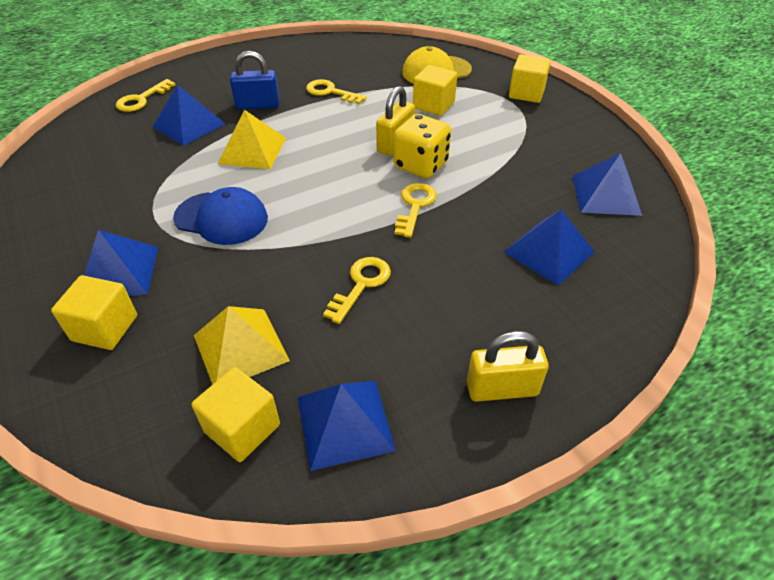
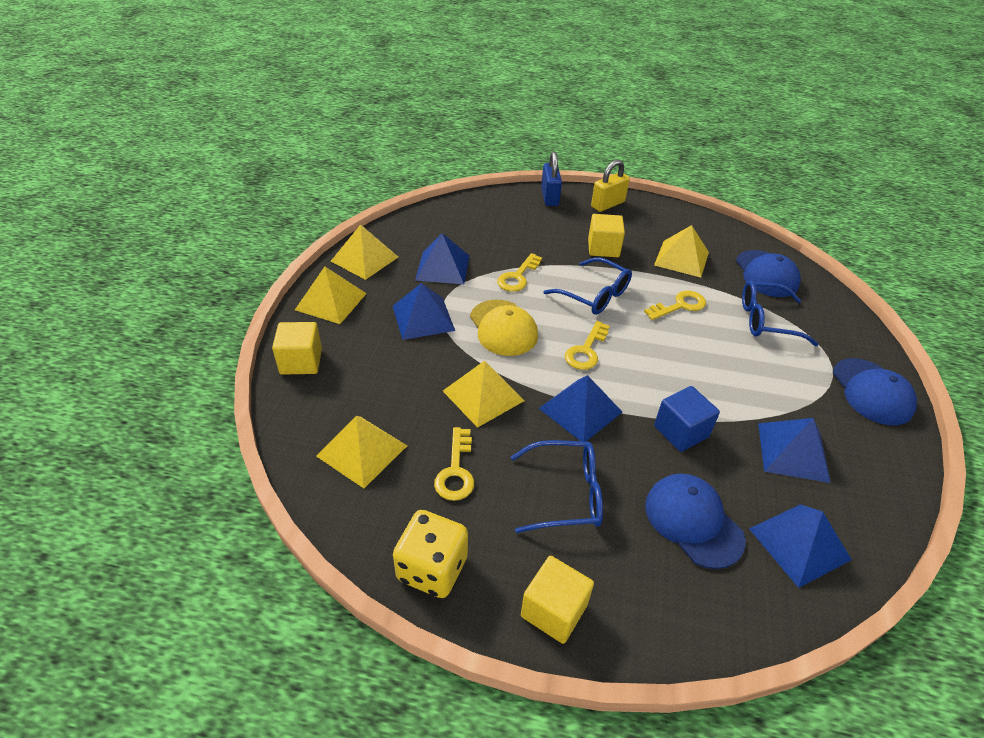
blue cap: [173,187,268,245] = 1 -> [645,474,746,569] [736,250,801,297] [833,358,917,425] = 3
blue cube: none = 0 -> [654,386,720,452] = 1
blue glasses: none = 0 -> [511,440,603,533] [544,257,632,315] [742,281,819,346] = 3
yellow cube: [51,275,137,350] [192,367,280,462] [413,65,457,116] [509,54,551,103] = 4 -> [272,322,322,375] [521,556,594,644] [588,214,625,257] = 3
yellow padlock: [376,86,415,156] [467,331,549,402] = 2 -> [591,160,630,212] = 1
yellow pyramid: [194,306,290,385] [217,110,286,169] = 2 -> [295,267,367,324] [316,416,407,488] [331,224,398,280] [443,361,525,428] [654,225,709,278] = 5

